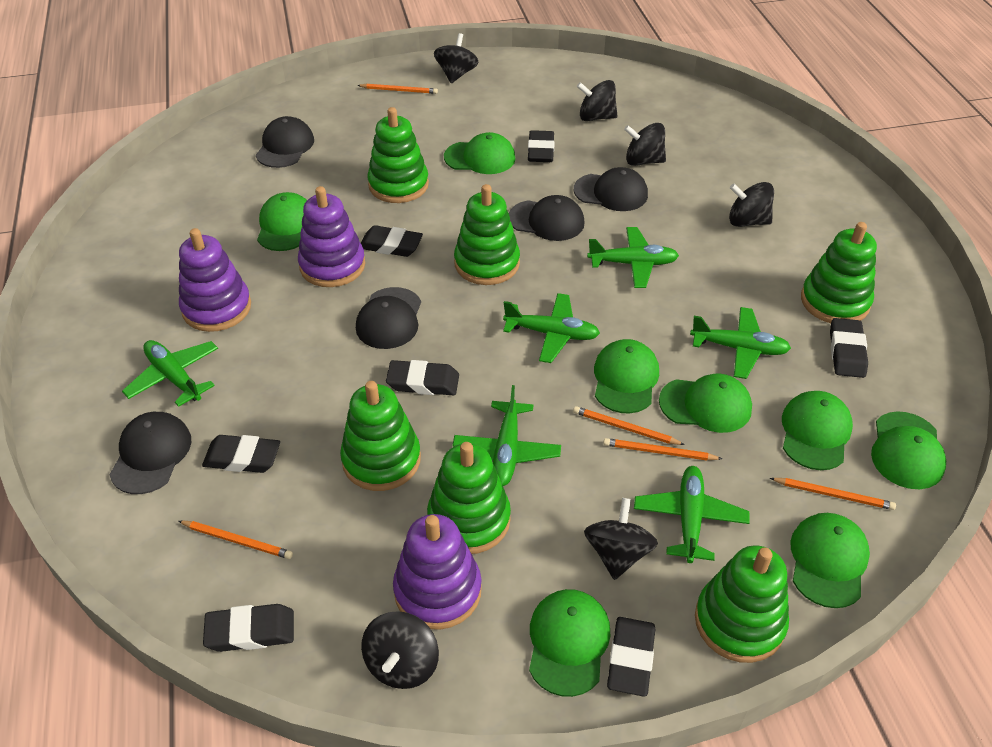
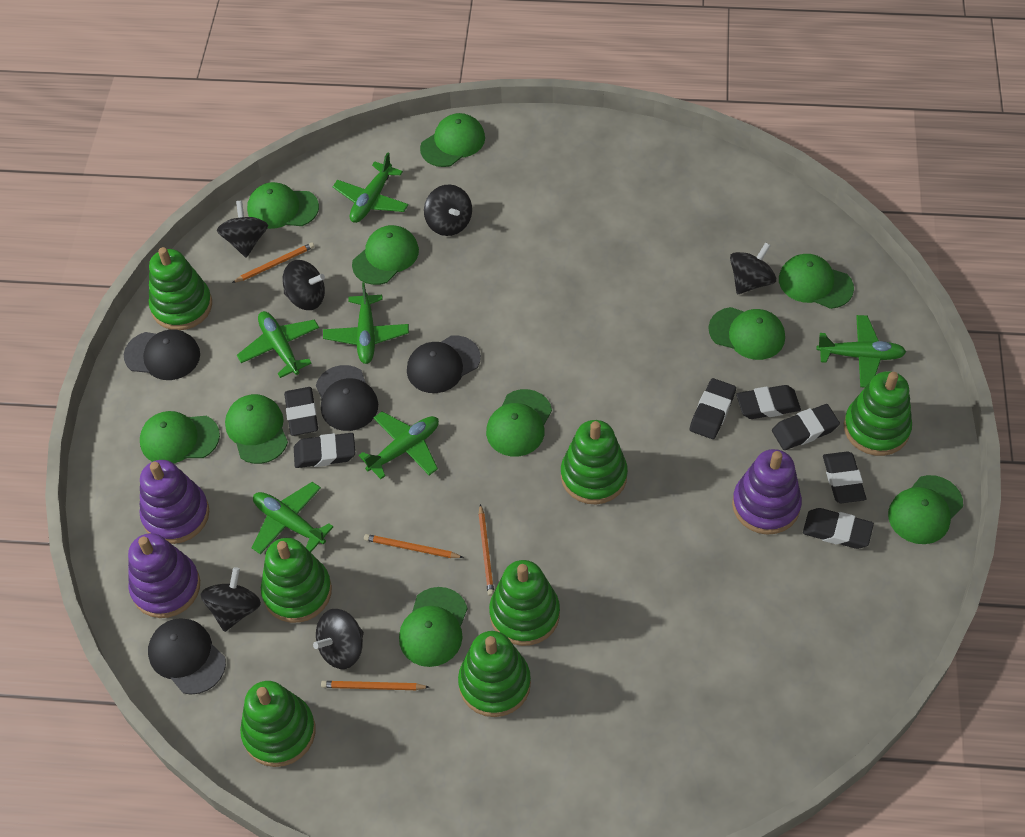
black cap: [109,412,191,494] [256,116,314,168] [356,287,421,349] [509,195,585,241] [574,167,648,211] = 5 -> [124,329,200,380] [148,618,226,695] [316,365,378,431] [407,335,481,393] = 4
green cap: [257,192,307,251] [444,132,516,174] [529,589,611,697] [594,339,659,413] [659,374,752,433] [782,391,853,470] [790,513,870,608] [871,411,946,489] = 8 -> [140,411,220,464] [225,394,288,464] [247,182,319,229] [352,225,419,285] [399,587,468,667] [420,113,485,167] [486,389,552,457] [708,307,785,360] [779,254,854,309] [888,475,963,544] = 10
green stacking toy: [340,381,421,491] [367,107,429,203] [427,442,511,554] [454,184,520,285] [695,545,789,663] [801,222,877,323] = 6 -> [149,247,212,330] [240,681,315,767] [261,538,332,623] [458,631,531,717] [489,560,560,646] [561,420,628,504] [844,371,912,456] = 7
orange pencil: [179,521,293,559] [357,84,438,94] [573,406,685,445] [603,438,722,460] [770,478,896,510] = 5 -> [232,242,314,283] [321,681,429,690] [364,534,464,558] [478,504,494,596] = 4

